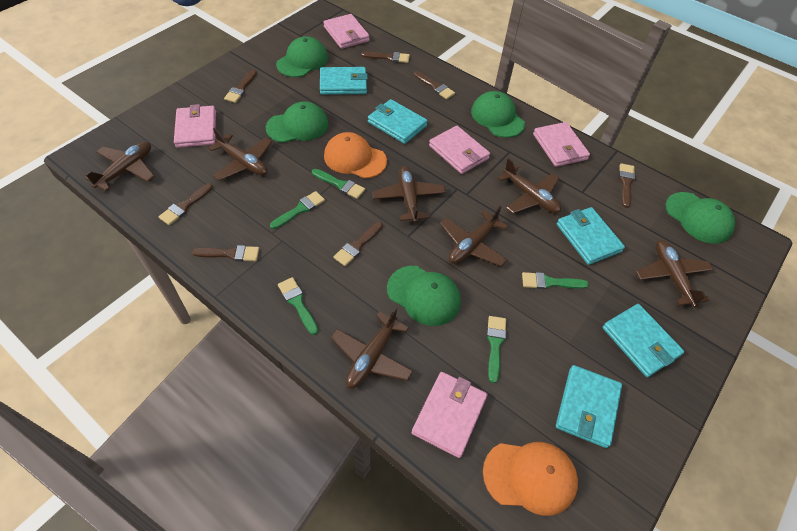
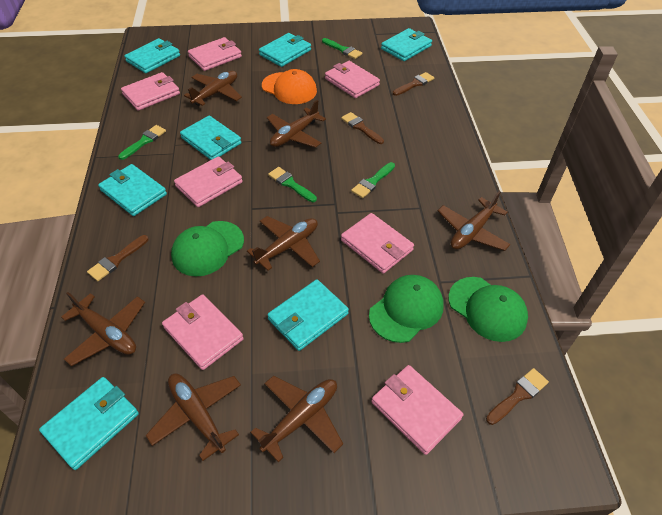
brown brush: [159,184,213,225] [192,245,259,262] [224,69,257,103] [333,222,383,266] [361,52,410,63] [414,71,455,99] [619,163,635,208] = 7 -> [87,235,149,281] [341,112,384,144] [393,72,434,96] [486,368,549,425] = 4
green brush: [270,191,325,229] [278,277,318,335] [312,169,365,199] [487,316,506,383] [522,272,589,289] = 5 -> [118,125,166,160] [268,167,317,202] [322,38,362,59] [351,162,395,198] = 4
green cap: [266,101,328,143] [276,36,328,77] [387,266,461,326] [471,91,525,138] [666,192,735,244] = 5 -> [171,221,244,276] [369,275,444,343] [448,277,528,342] = 3
orange cap: [324,132,387,179] [483,442,578,516] = 2 -> [262,69,317,104] = 1
pink wallet: [174,104,216,148] [324,14,370,49] [412,372,488,458] [429,126,490,174] [533,122,590,167] = 5 -> [121,72,180,111] [162,294,244,370] [174,156,243,207] [188,37,242,71] [325,61,380,98] [341,213,414,274] [371,365,463,455] = 7
turquoise wallet: [320,67,368,95] [368,99,428,144] [556,207,625,265] [556,365,622,448] [602,304,684,377] = 5 -> [39,377,139,470] [98,164,167,216] [124,38,180,73] [180,116,242,160] [259,33,311,67] [267,279,349,351] [381,28,432,61] = 7

